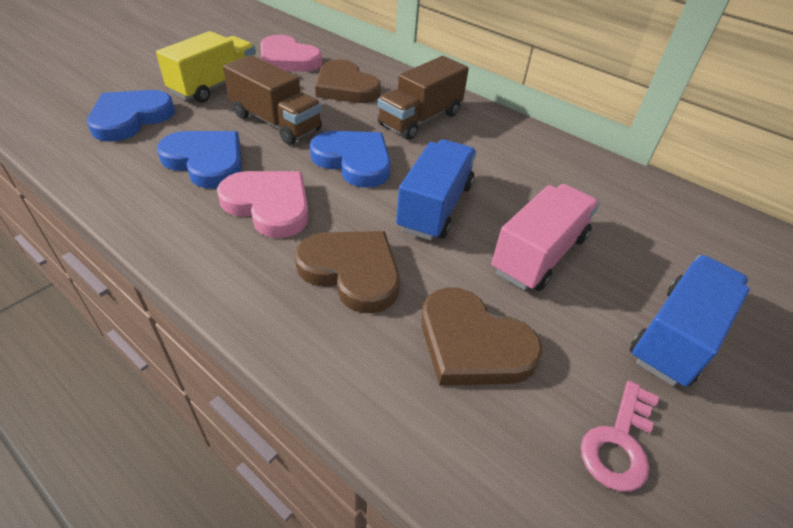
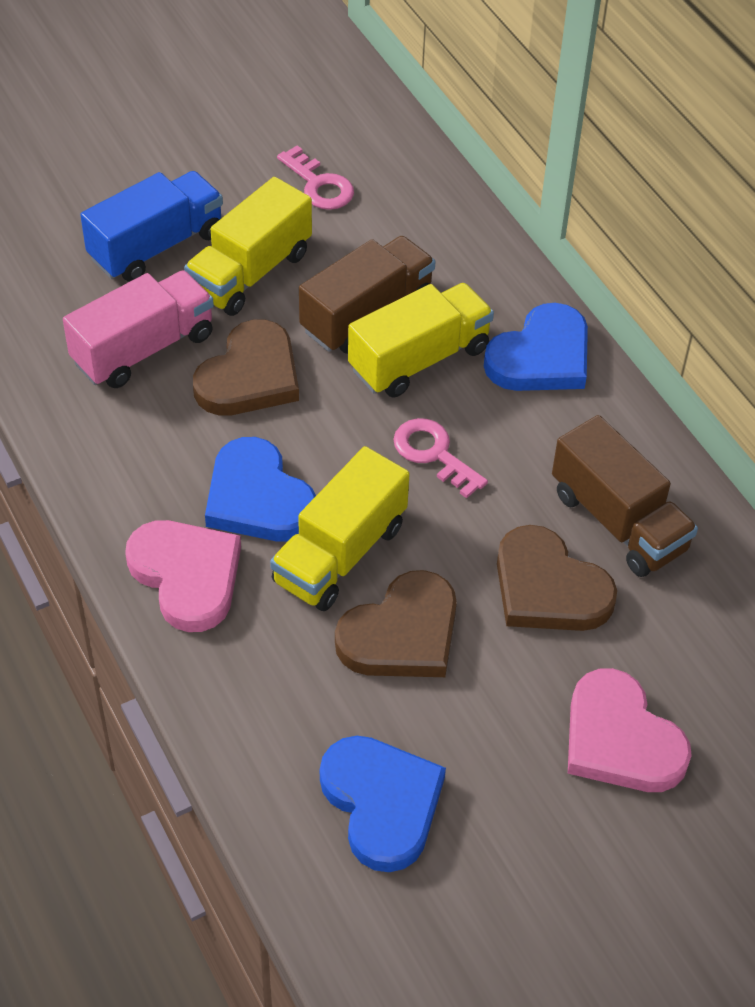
blue truck: [396,139,476,240] [630,255,750,387] = 2 -> [80,171,223,282] = 1
pink key: [581,381,659,492] = 1 -> [277,145,354,210] [393,418,488,498] = 2
yellow truck: [156,31,256,103] = 1 -> [184,177,312,316] [270,446,410,611] [348,283,494,397] = 3

